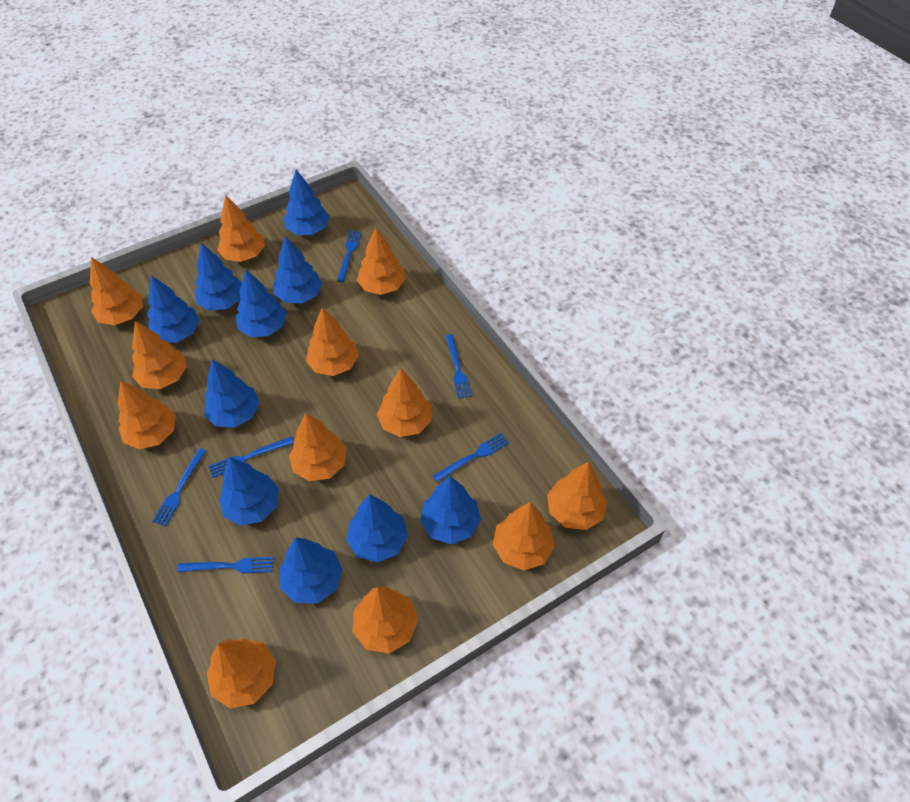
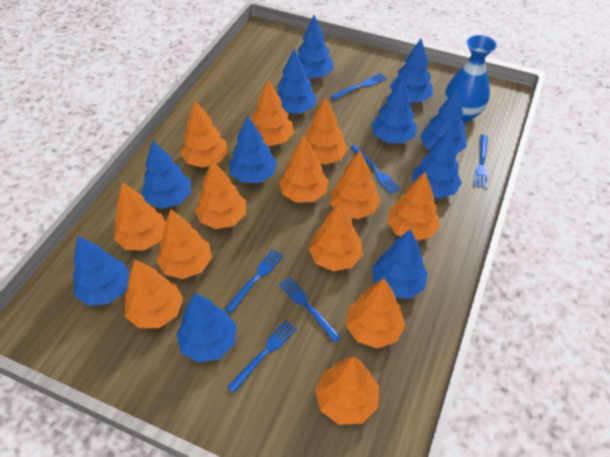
blue tree: [147,275,200,343] [195,243,242,311] [204,359,260,427] [219,457,279,526] [236,270,287,337] [274,236,323,303] [280,537,343,604] [284,169,330,235] [346,494,408,563] [420,476,481,544] = 10 -> [73,236,130,306] [141,140,191,209] [176,292,237,363] [229,116,277,183] [277,49,317,114] [298,15,334,78] [371,77,417,143] [372,229,428,299] [390,39,433,102] [412,130,462,198] [420,89,467,154] = 11
blue vase: none = 0 -> [444,35,497,123] = 1
orange tree: [90,257,143,325] [118,380,176,449] [132,321,187,389] [207,638,276,708] [217,195,265,262] [289,413,347,481] [306,307,359,376] [353,586,418,653] [357,227,406,295] [377,368,432,437] [493,502,555,570] [547,462,607,530] = 12 -> [114,182,166,251] [125,259,183,328] [156,209,212,279] [180,100,228,168] [195,160,246,229] [252,80,294,146] [279,135,328,203] [306,97,348,165] [309,201,363,271] [315,356,379,425] [330,150,381,219] [346,278,405,349] [387,172,440,241] = 13

